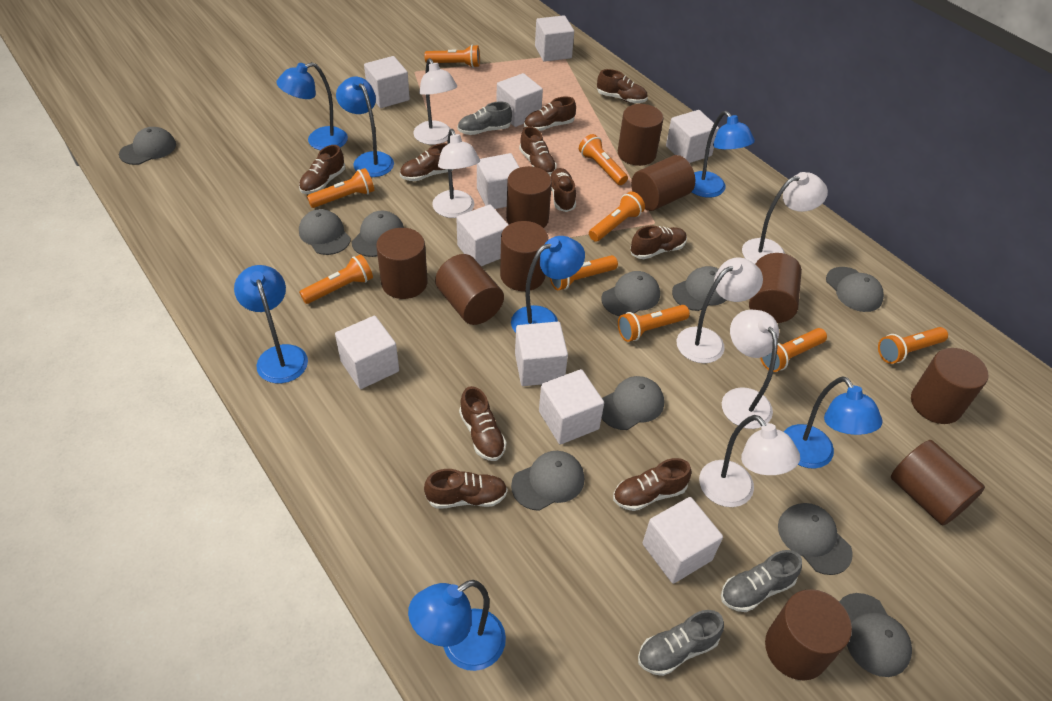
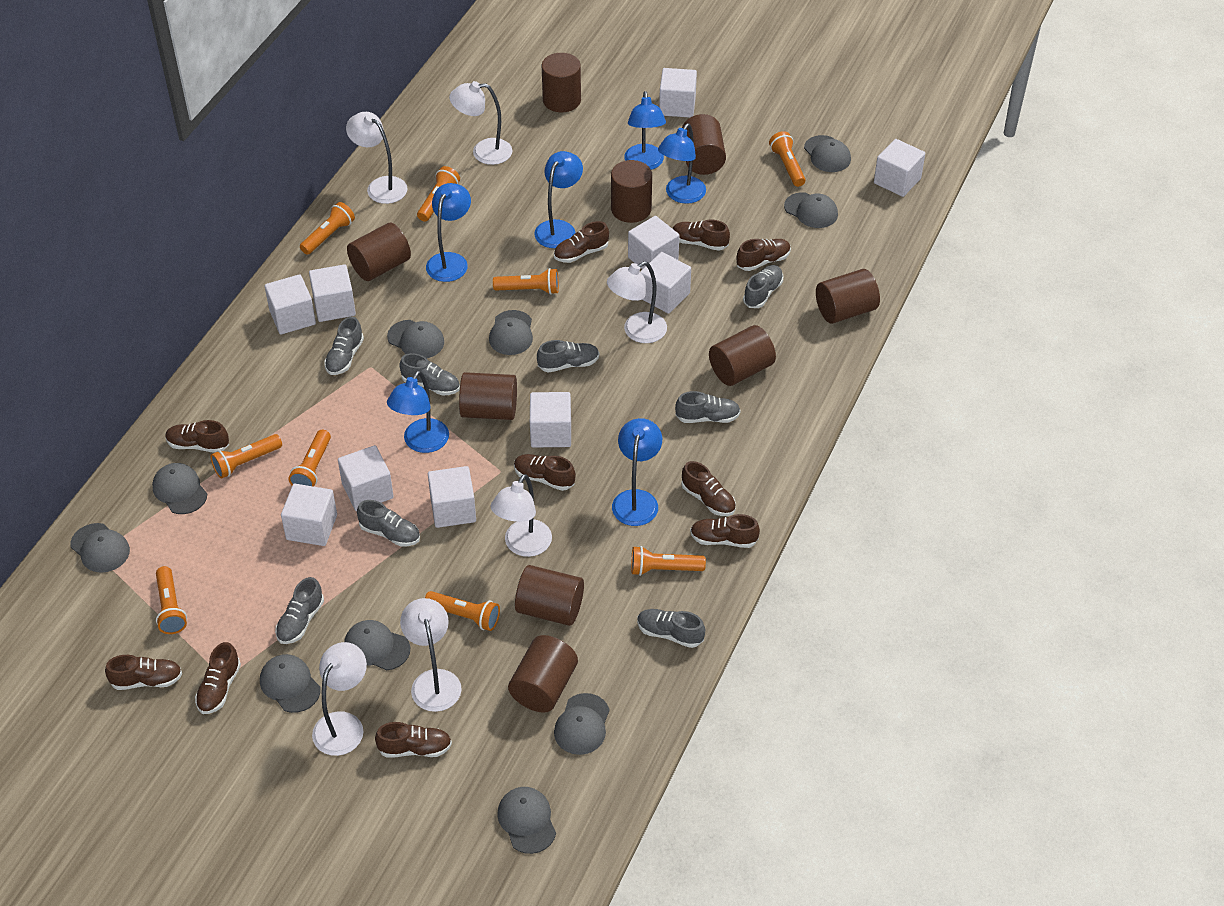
blue lamp: [234,265,308,383] [276,62,348,150] [336,77,394,177] [408,580,506,671] [511,236,585,333] [692,111,755,198] [784,376,883,468] = 7 -> [387,371,449,453] [426,183,471,282] [534,151,583,248] [612,418,662,526] [624,91,666,170] [658,124,706,204] = 6
brown cylinder: [376,228,428,299] [435,254,504,325] [500,221,548,291] [506,166,552,228] [618,104,664,166] [631,155,695,211] [749,253,802,323] [765,589,852,680] [891,440,985,526] [911,348,988,424] = 10 -> [347,223,411,281] [459,372,517,420] [508,635,578,713] [515,565,584,626] [542,53,581,112] [611,160,652,223] [682,114,726,175] [709,325,776,386] [816,269,880,324] = 9
grey shoe: [457,101,512,135] [638,610,724,676] [721,550,802,612] = 3 -> [275,577,324,644] [324,317,364,375] [357,500,420,547] [399,353,460,396] [537,340,599,372] [637,609,705,648] [675,391,741,423] [743,265,783,308] = 8

